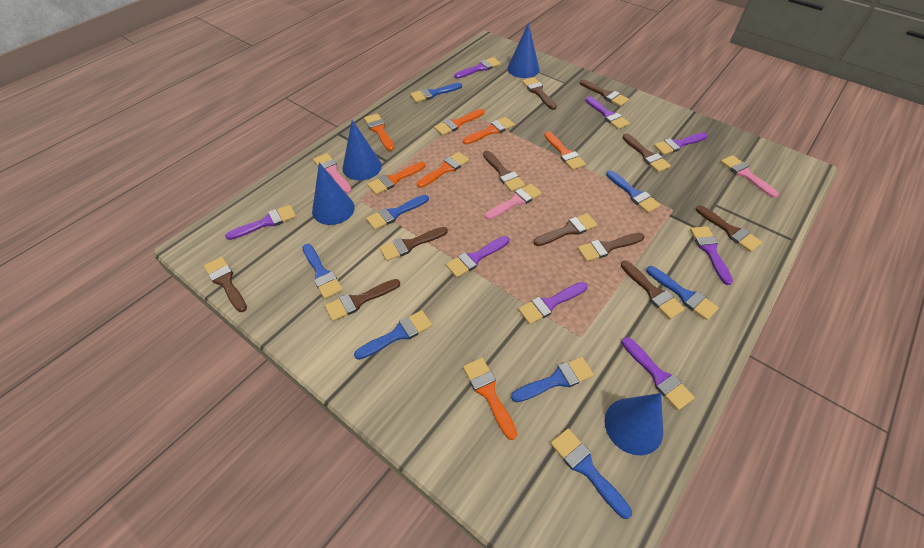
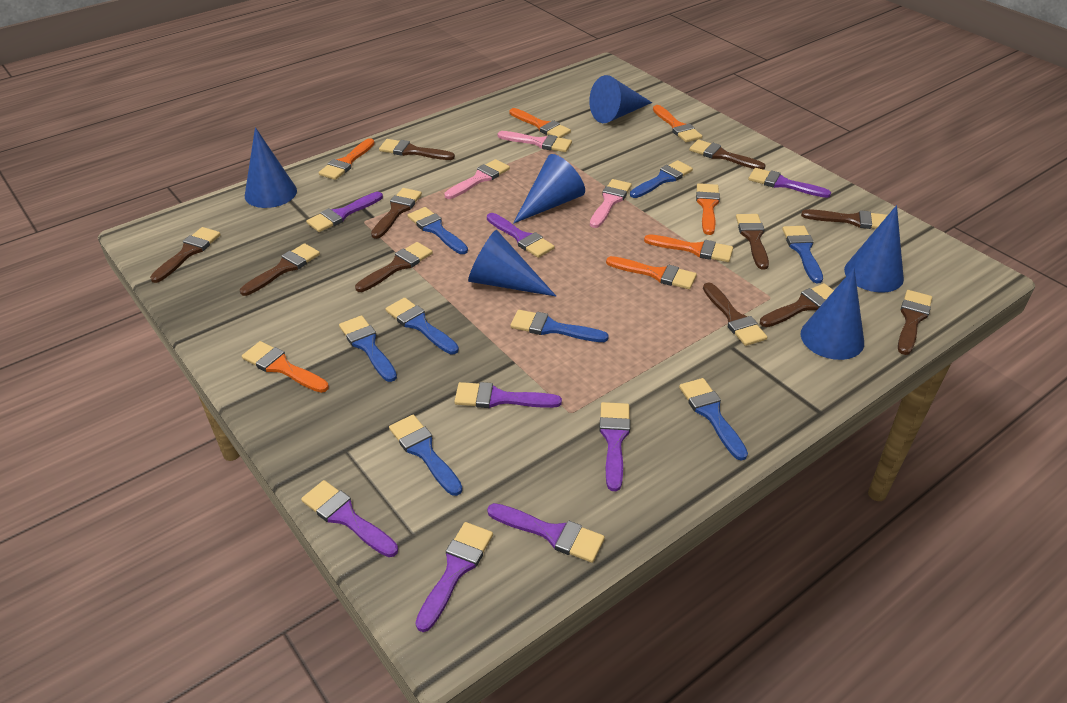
blue cone: [312,162,355,225] [342,120,382,180] [507,23,540,78] [604,393,663,455] = 4 -> [245,127,297,208] [468,230,556,296] [513,154,585,224] [589,75,652,123] [800,268,864,360] [844,205,904,292] = 6

